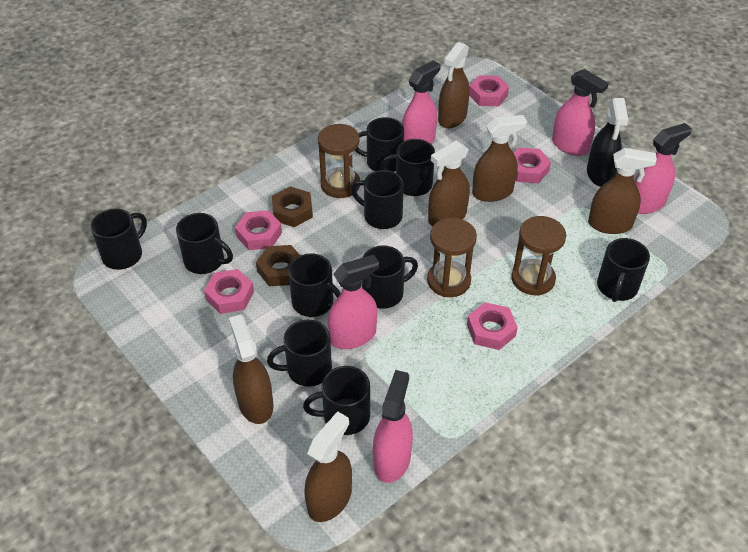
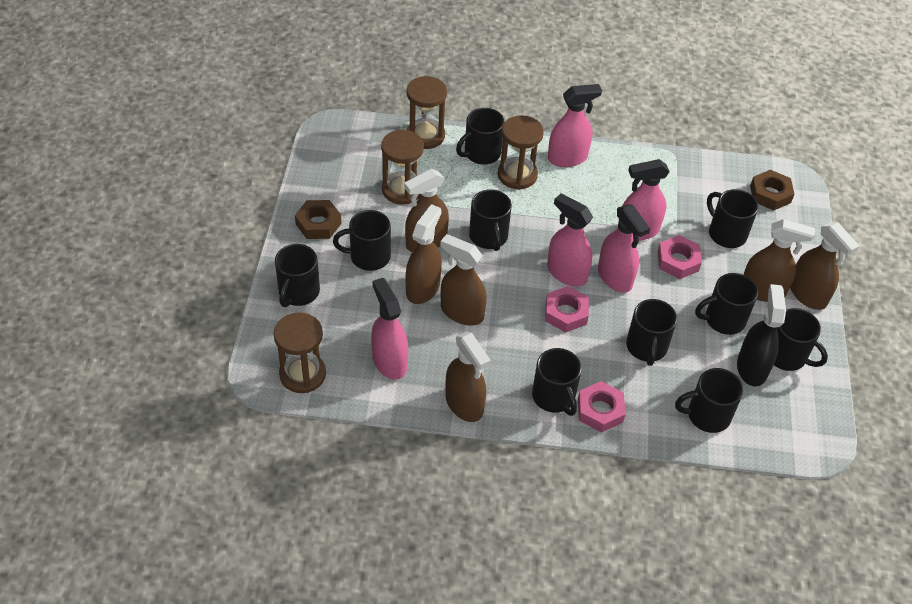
brown hourglass: [318,124,360,198] [427,218,477,297] [511,216,566,296] = 3 -> [274,312,326,393] [381,130,424,205] [406,76,447,149] [498,115,544,190] = 4
pink nut: [204,269,254,314] [235,210,282,250] [467,302,518,350] [469,75,509,106] [514,147,551,183] = 5 -> [545,286,589,332] [578,381,625,433] [658,235,702,279] = 3

